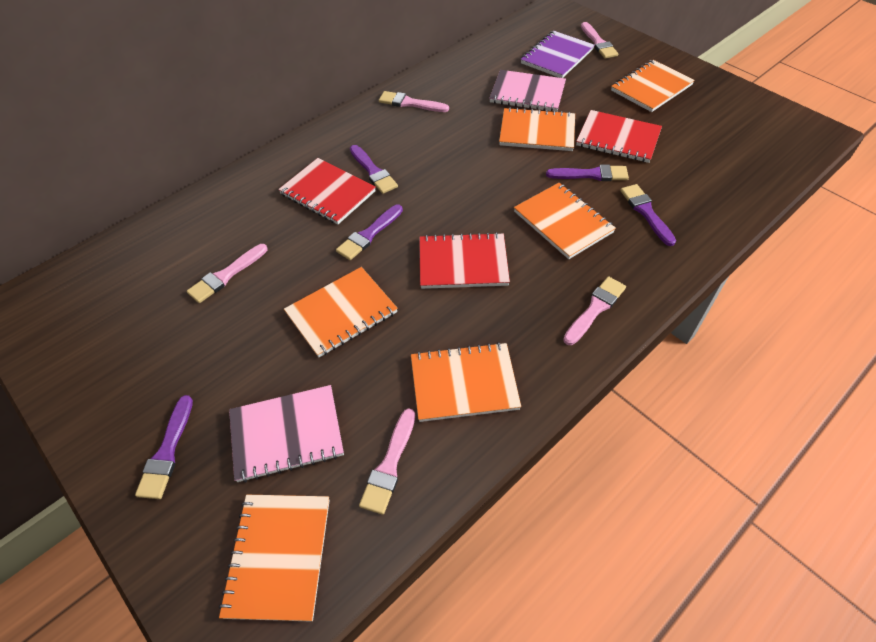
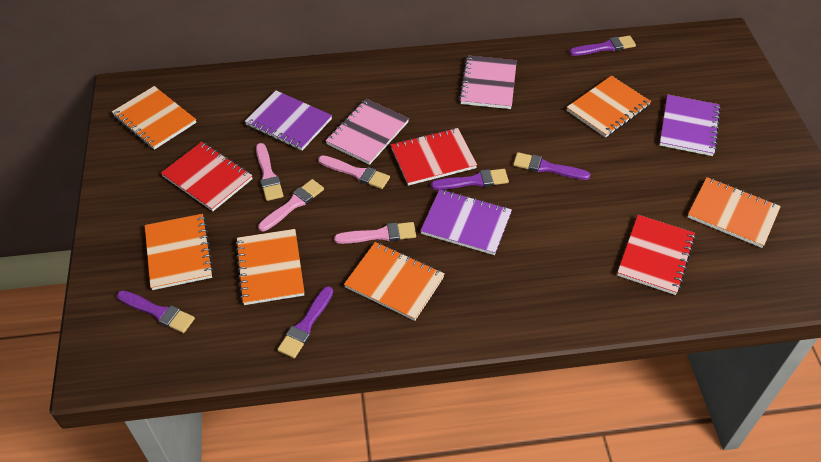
pink brush: [187,244,267,303] [359,408,415,515] [379,91,449,112] [563,276,626,345] [581,22,618,59] = 5 -> [256,143,283,201] [258,179,324,231] [318,155,390,189] [334,222,416,244] = 4
purple notebook: [521,31,595,78] = 1 -> [245,90,332,150] [420,189,512,255] [659,95,721,156] = 3

